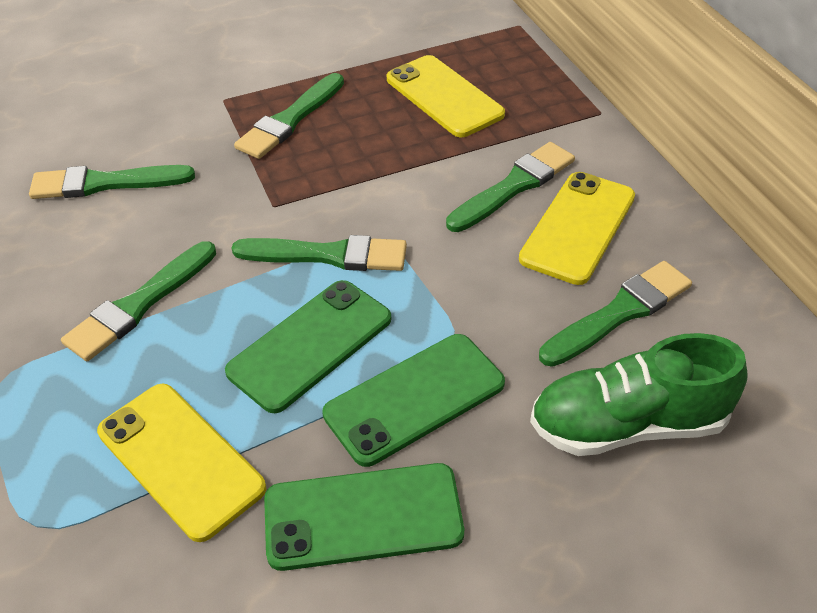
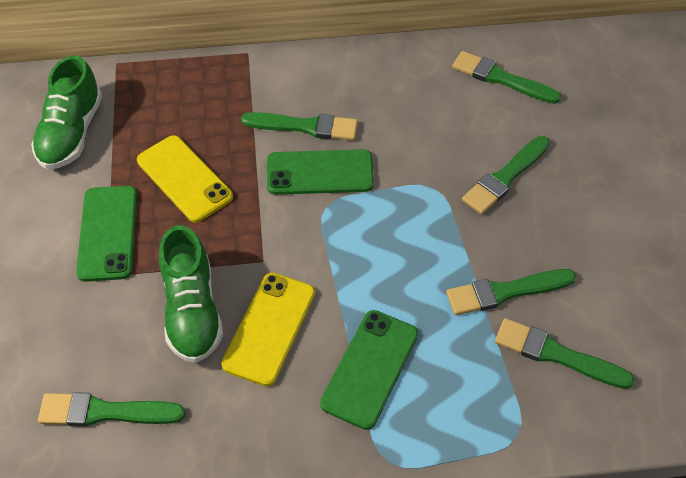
green shoe: [530,333,748,456] = 1 -> [31,55,102,169] [159,225,223,363] = 2
yellow phone: [97,383,266,542] [387,55,505,137] [519,172,635,285] = 3 -> [137,135,233,223] [221,273,315,386] = 2

